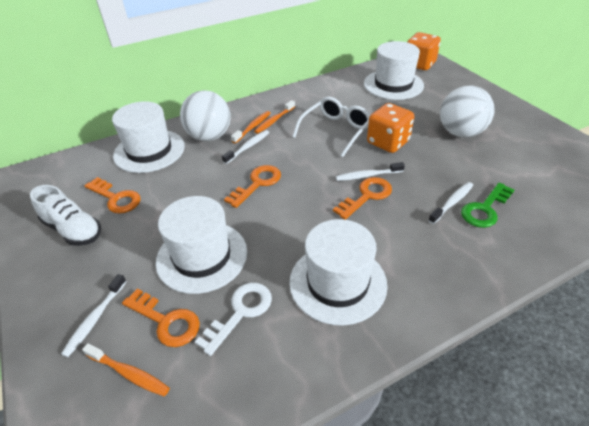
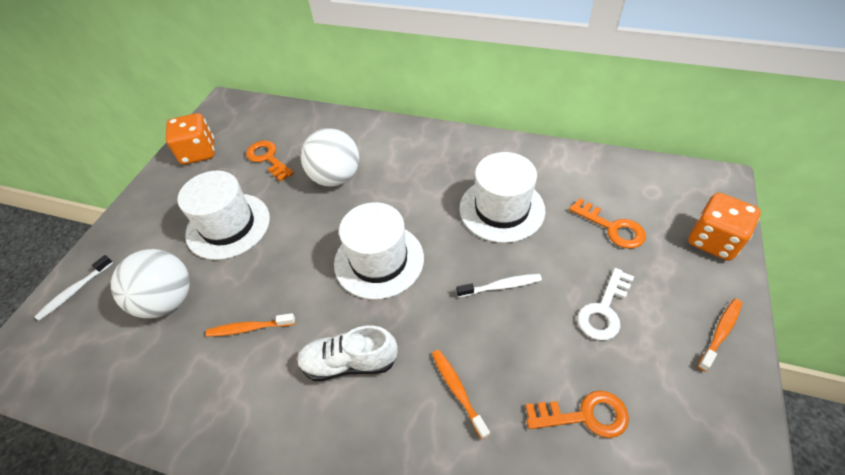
green key: [461,182,514,228] = 1 -> none = 0
orange key: [84,177,141,214] [122,288,200,347] [224,165,281,208] [333,177,392,220] = 4 -> [246,141,294,182] [525,391,629,438] [569,198,646,249] = 3
white glasses: [292,97,370,157] = 1 -> none = 0
white hat: [112,101,185,173] [156,196,247,294] [289,219,388,326] [364,41,424,100] = 4 -> [177,171,270,260] [334,202,424,299] [460,152,545,243] = 3
white toothbrush: [61,274,127,357] [222,130,269,164] [336,162,405,181] [428,182,473,224] = 4 -> [34,255,113,321] [456,274,542,297] = 2

